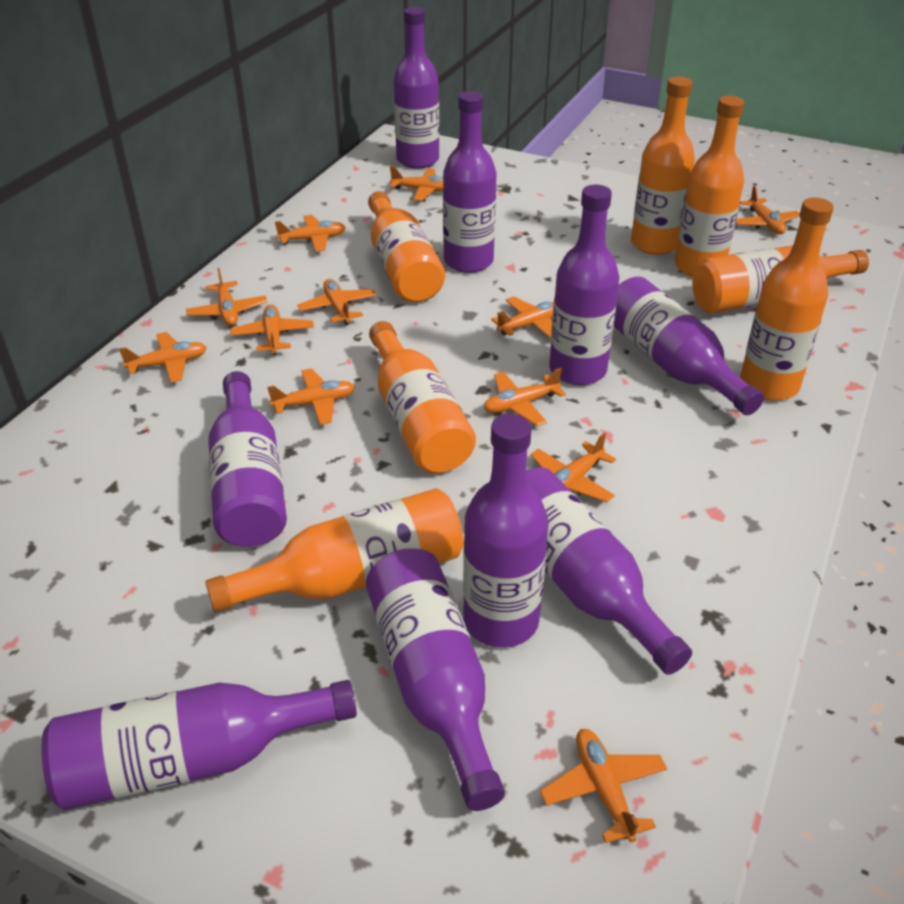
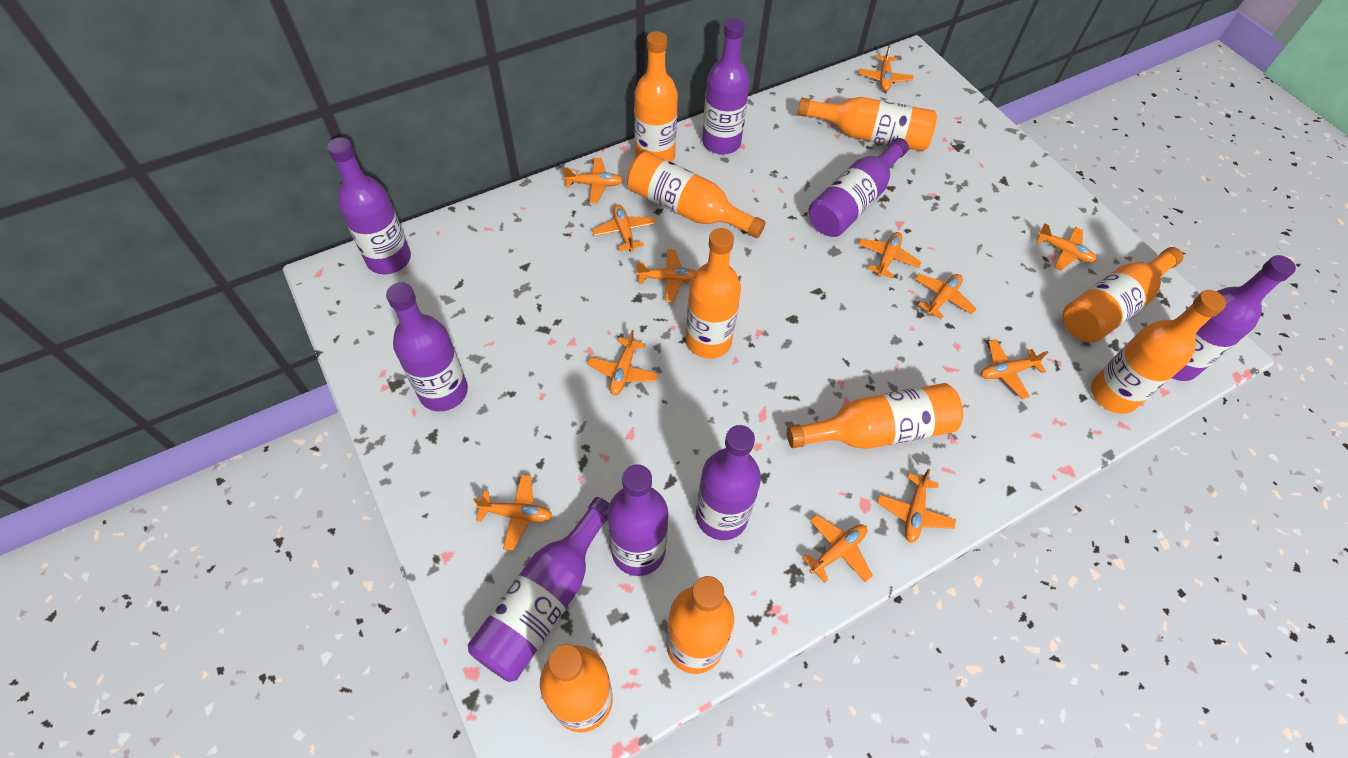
orange bottle: [205,488,463,613] [368,191,445,302] [369,321,476,473] [631,76,695,255] [675,96,744,277] [692,245,869,314] [740,198,834,401] = 7 -> [540,644,613,733] [627,151,766,238] [634,31,678,162] [666,576,734,674] [686,228,741,359] [787,383,963,449] [798,97,937,151] [1063,247,1183,343] [1091,290,1226,414] = 9
purple bottle: [41,680,357,810] [208,371,287,547] [366,548,505,811] [393,7,439,169] [443,91,497,273] [463,414,548,648] [526,468,692,675] [549,185,620,385] [614,276,764,415] = 9 -> [327,137,411,274] [386,282,468,411] [468,497,609,682] [607,464,668,576] [696,425,761,540] [702,18,750,155] [808,138,909,237] [1172,255,1296,381] = 8

